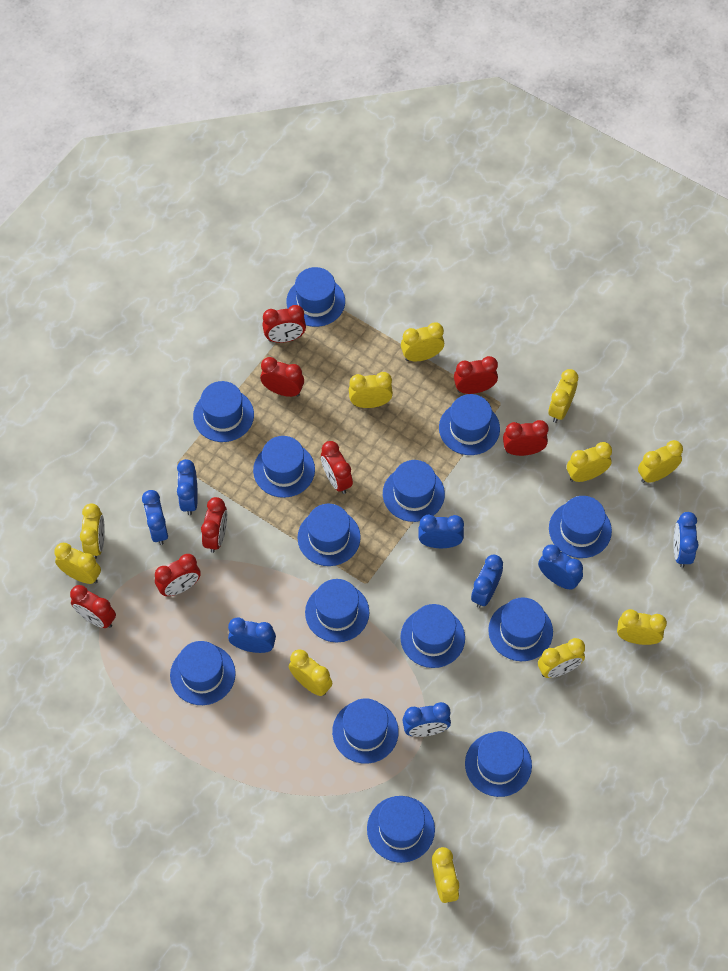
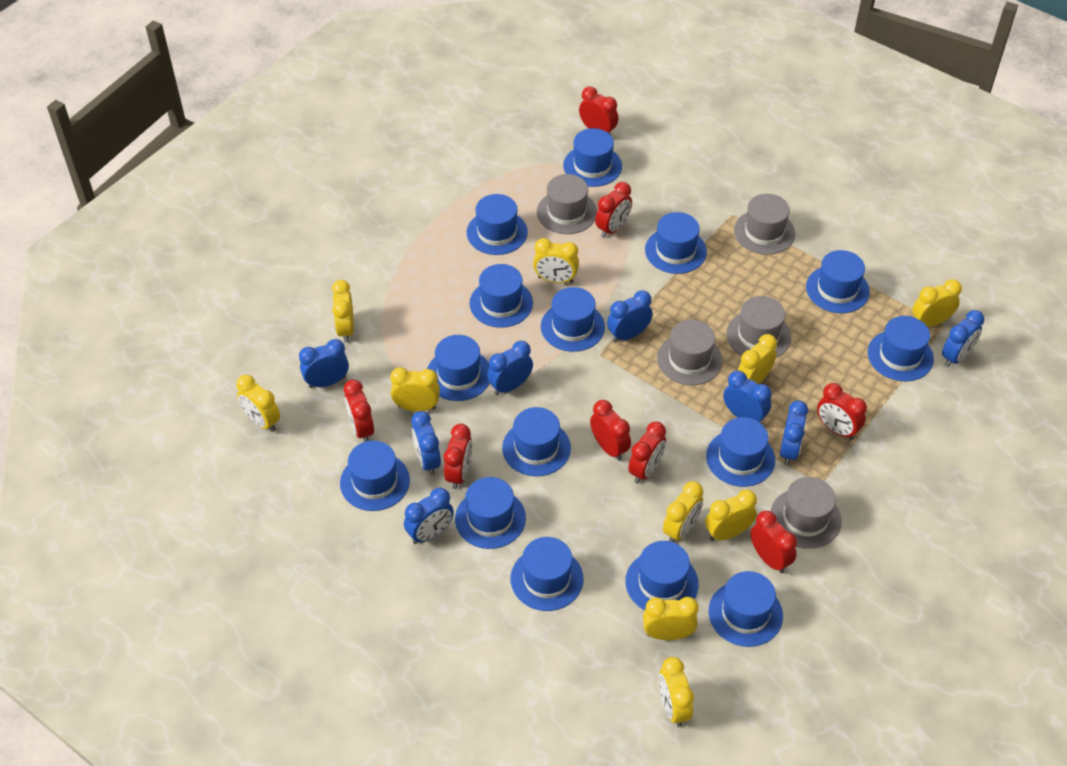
blue hat: [170,641,236,705] [193,381,254,442] [253,436,315,498] [286,267,345,327] [298,504,361,566] [305,579,369,642] [332,698,399,764] [367,796,435,863] [383,460,445,522] [400,604,465,668] [439,394,500,455] [465,731,532,797] [488,597,553,661] [549,496,612,558] = 14 -> [340,441,410,511] [427,335,490,401] [455,477,526,549] [467,194,528,255] [469,264,533,328] [502,407,571,476] [511,537,583,611] [541,287,605,352] [563,128,622,187] [625,541,699,610] [645,212,707,274] [706,417,775,487] [709,571,783,647] [806,250,870,313] [868,316,934,381] = 15
grey hat: none = 0 -> [537,174,597,234] [657,320,723,385] [726,296,791,358] [734,194,795,255] [771,477,842,549] = 5
yellow clock: [54,543,101,584] [80,504,105,559] [289,649,332,696] [349,372,393,408] [401,322,444,361] [432,847,459,903] [538,638,585,678] [548,369,578,423] [567,442,612,482] [617,609,667,645] [638,440,683,483] = 11 -> [236,375,280,432] [332,280,354,343] [390,367,440,411] [533,238,579,283] [643,597,699,640] [659,657,694,727] [663,481,703,542] [705,490,757,541] [738,334,777,384] [912,279,962,327] = 10

